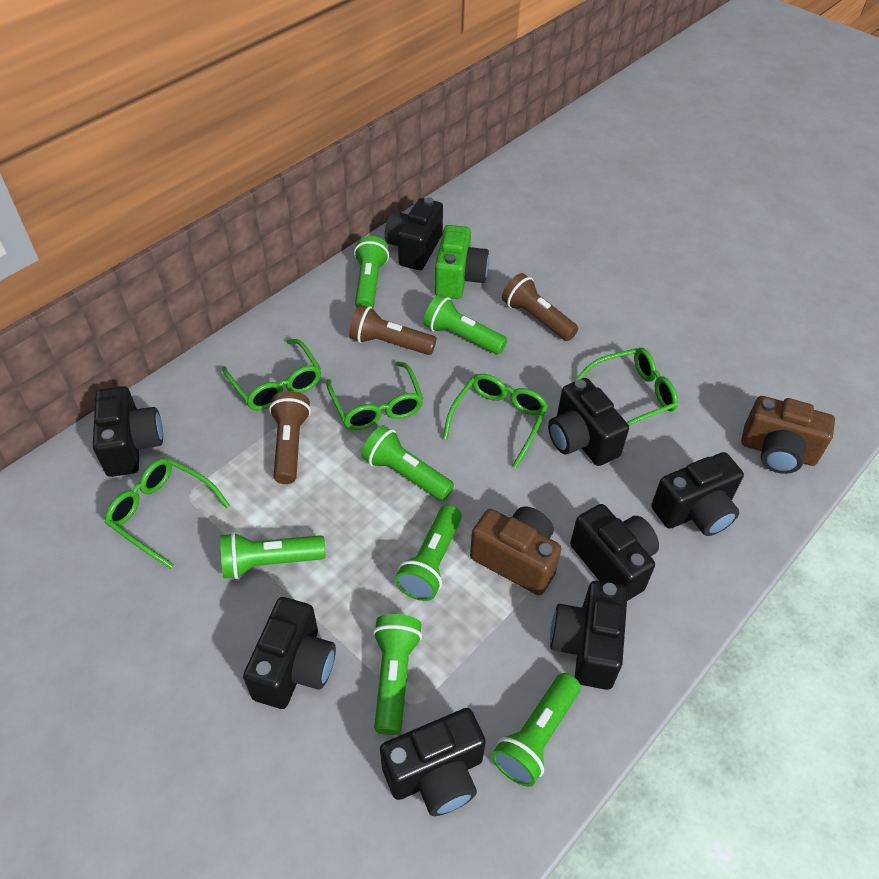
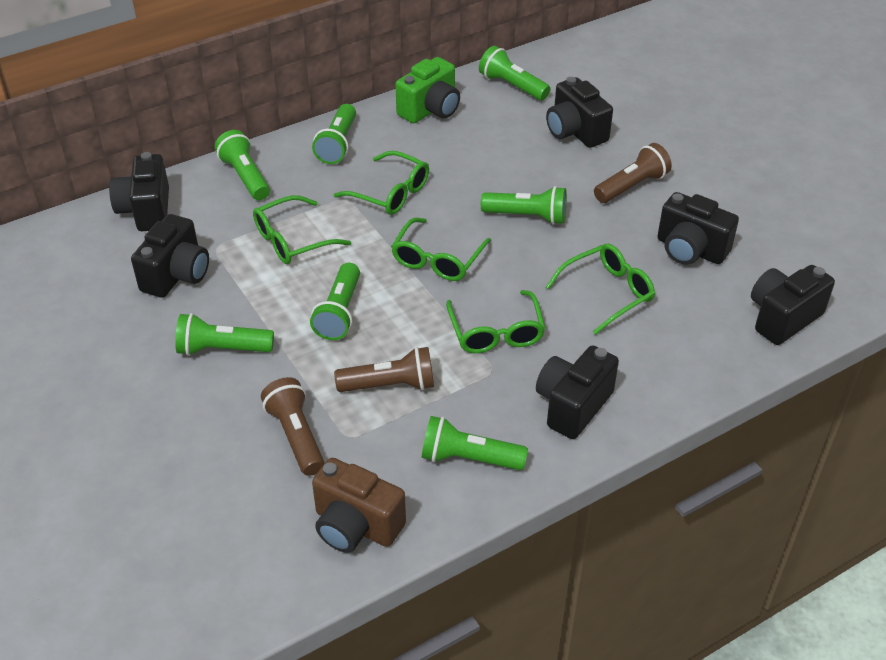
black camera: [93,386,163,477] [243,597,336,709] [380,708,486,816] [385,197,443,270] [548,378,629,466] [550,581,628,690] [570,504,659,601] [651,452,744,536] = 8 -> [109,152,169,231] [131,214,209,298] [536,345,619,439] [546,77,613,148] [657,192,739,265] [751,265,835,345] = 6
brown camera: [470,507,562,595] [741,396,835,474] = 2 -> [312,458,406,553] = 1

